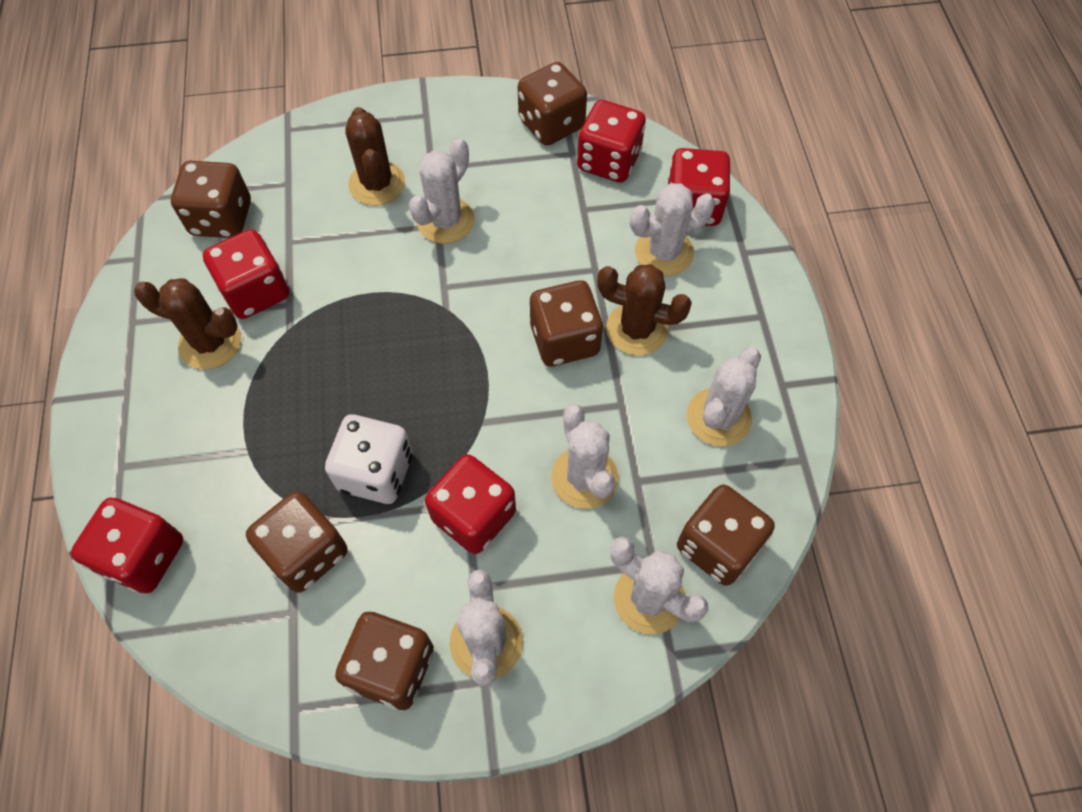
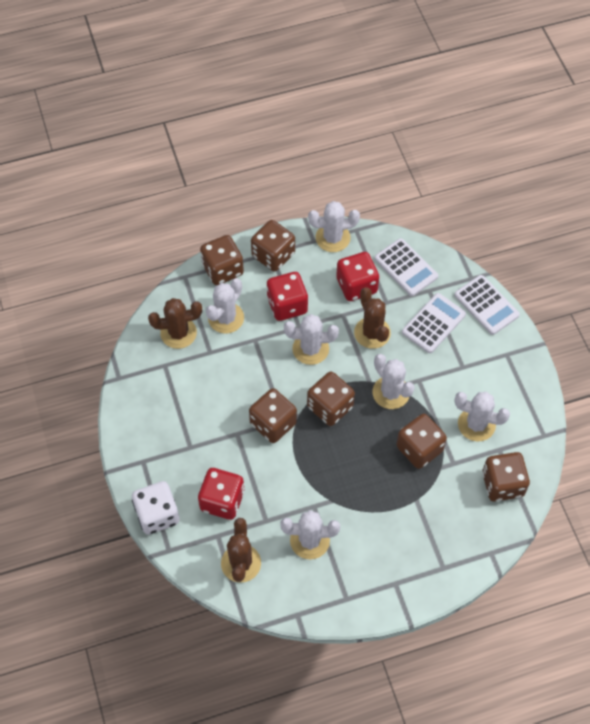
red dice: [71,498,183,593] [203,229,289,319] [425,454,516,554] [577,100,646,183] [666,148,730,226] = 5 -> [198,468,244,520] [266,272,308,321] [336,252,379,301] = 3
white calculator: none = 0 -> [375,238,438,296] [402,293,466,353] [454,275,520,335] = 3

